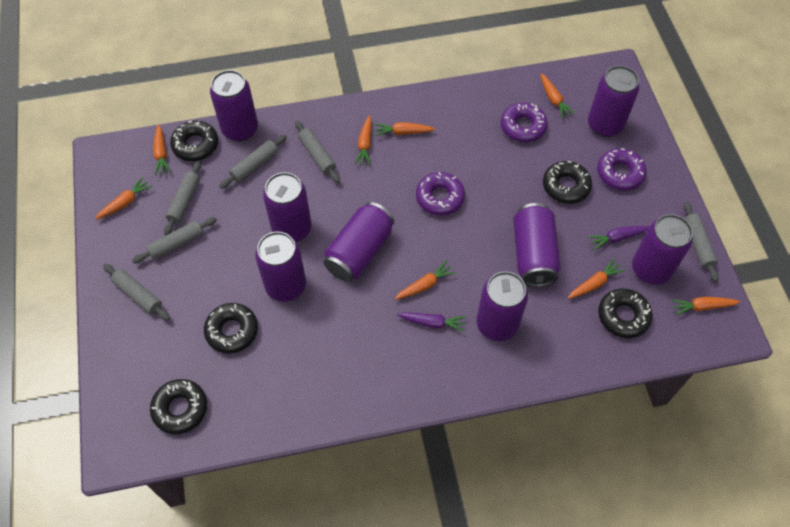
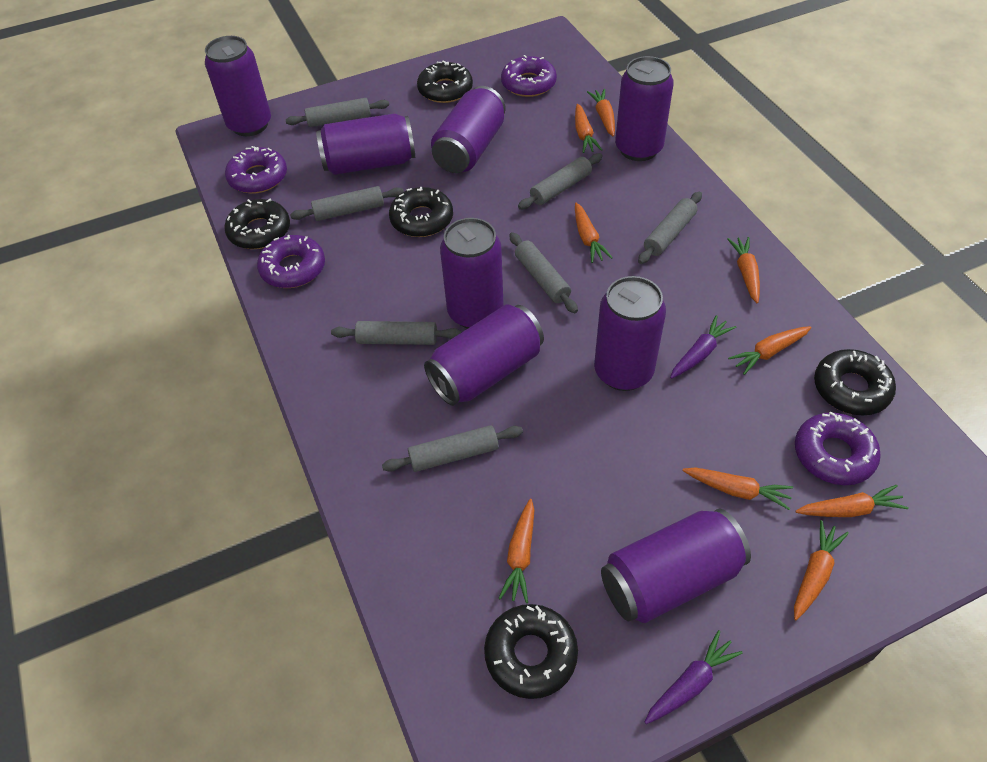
grey rolling pin: [103,264,170,321] [132,217,217,263] [164,161,201,235] [219,135,287,189] [295,121,340,183] [683,202,719,282] = 6 -> [286,98,389,127] [290,186,404,221] [331,321,462,345] [382,425,523,472] [509,232,578,313] [518,153,603,209] [638,192,702,264] = 7
orange carrot: [95,177,152,220] [153,125,171,175] [355,115,372,165] [375,122,435,136] [395,261,456,300] [540,73,576,119] [568,259,625,299] [671,297,740,315] = 8 -> [499,499,534,603] [575,104,602,153] [575,203,613,263] [587,89,615,137] [683,467,793,510] [727,237,760,303] [728,326,812,375] [794,520,849,620] [796,485,909,517] = 9
purple donut: [416,172,465,216] [501,103,548,142] [597,148,647,190] = 3 -> [225,146,287,194] [257,235,325,288] [501,55,557,97] [795,412,881,485] = 4

